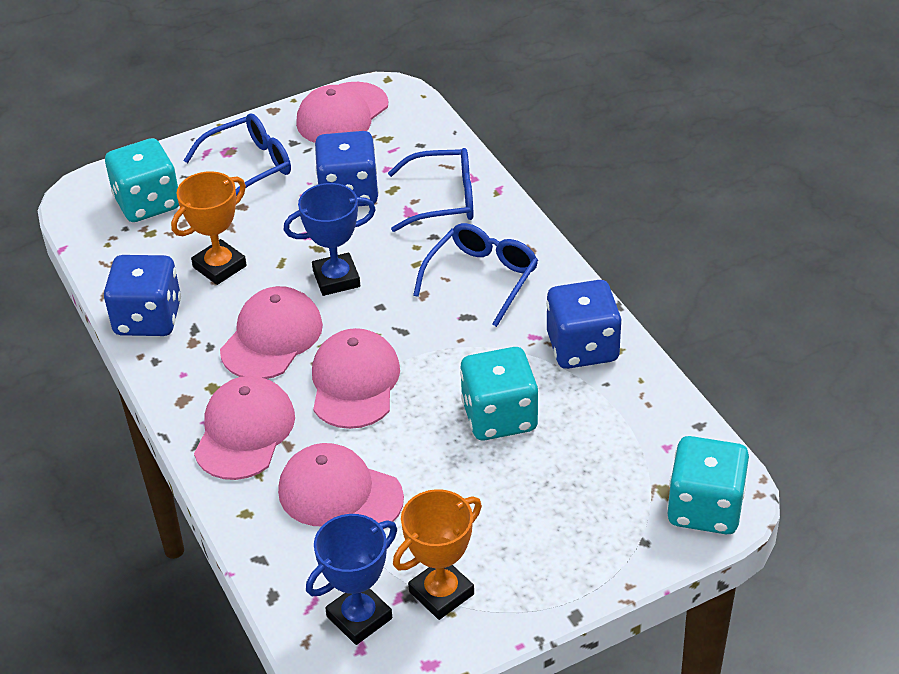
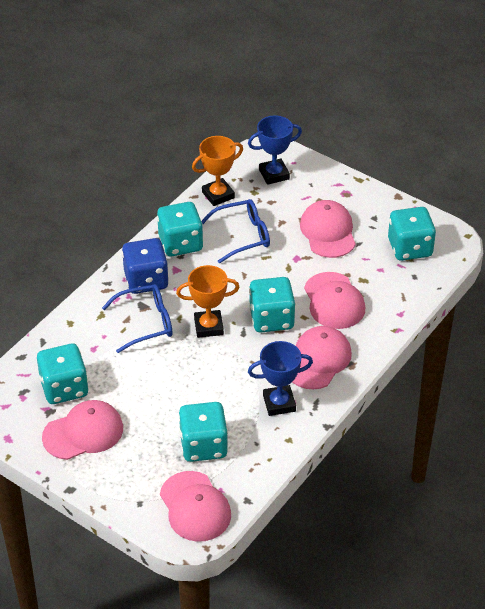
blue dice: [104,255,181,336] [315,131,379,206] [546,280,622,369] = 3 -> [122,238,169,294] = 1
blue glasses: [183,113,291,196] [388,148,473,232] [413,223,538,327] = 3 -> [102,284,172,353] [201,199,270,263] = 2
turquoise dice: [105,138,179,222] [460,347,539,440] [667,436,749,534] = 3 -> [37,343,88,404] [157,202,203,257] [179,402,228,462] [249,277,296,333] [388,207,436,261] = 5

